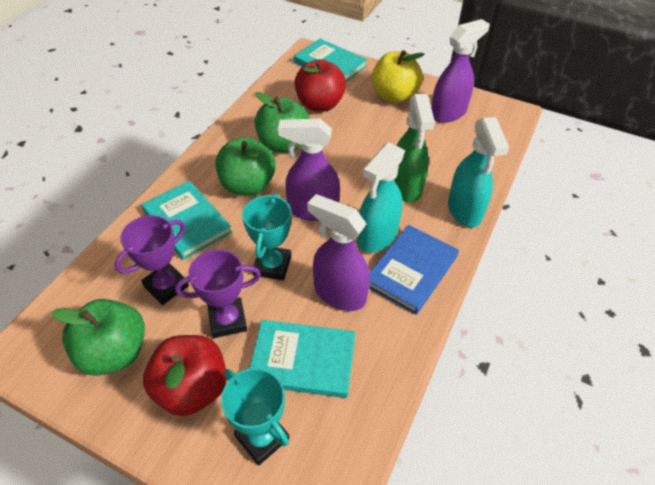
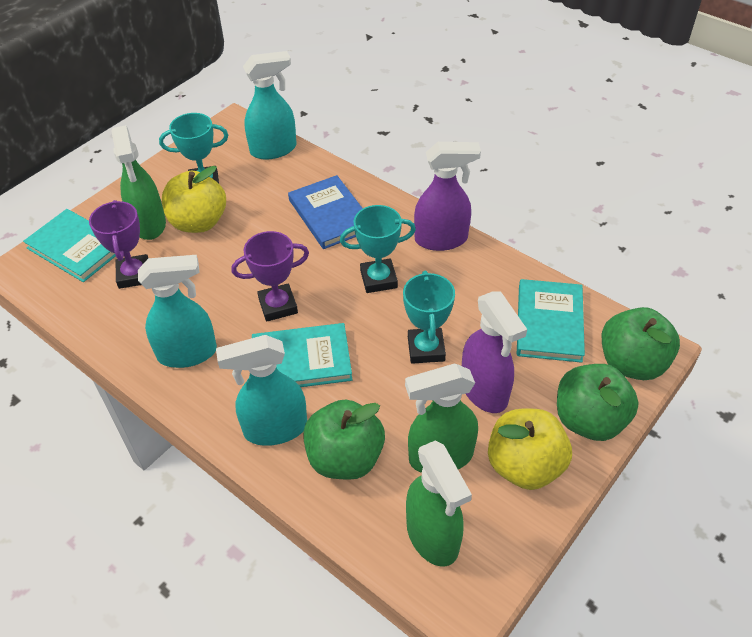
green spray bottle: [394,94,435,203] = 1 -> [111,125,166,240] [405,364,478,473] [406,440,472,567] = 3
purple spray bottle: [278,119,340,221] [307,194,370,311] [431,19,490,123] = 3 -> [414,142,481,251] [462,292,527,413] = 2
red apple: [143,335,227,416] [294,59,346,112] = 2 -> none = 0
turquoise spray bottle: [357,142,405,253] [448,117,509,227] = 2 -> [138,255,217,368] [216,335,307,446] [243,51,297,160] = 3
turquoise trophy: [221,368,289,465] [242,193,292,281] = 2 -> [159,113,228,183] [340,205,416,293] [403,271,455,364] = 3
yellow apple: [372,50,425,103] = 1 -> [162,166,226,233] [488,409,572,490] = 2

